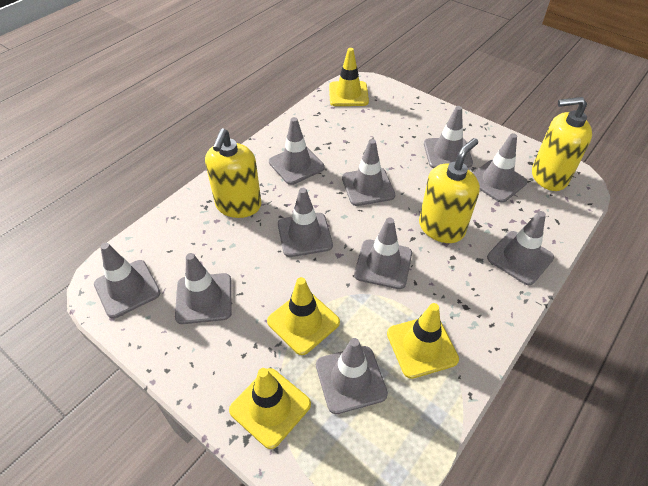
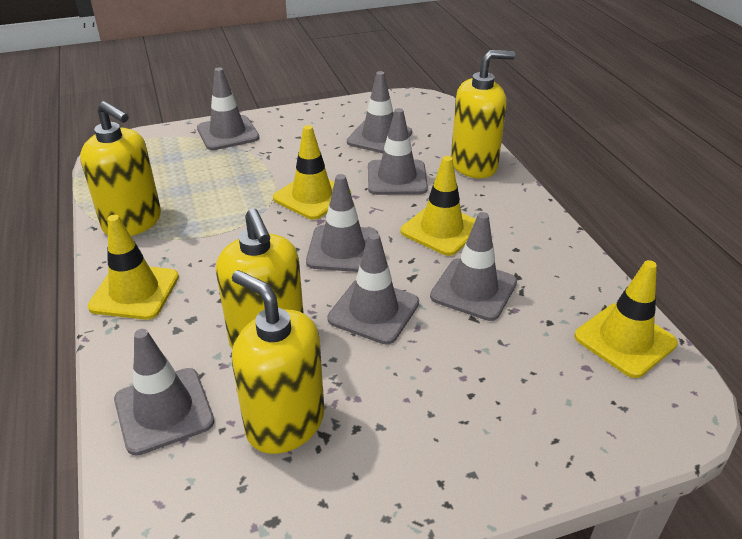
grey traffic cone: [94,243,161,318] [175,253,232,324] [269,117,324,185] [278,188,333,257] [316,338,388,414] [342,139,395,206] [354,218,412,289] [424,106,473,168] [473,133,527,203] [487,211,554,285] = 10 -> [114,329,214,456] [197,67,259,150] [306,174,378,272] [327,233,419,344] [347,71,412,153] [368,108,428,195] [430,212,517,321] = 7
yellow soap dispenser: [205,128,262,218] [419,138,480,243] [532,97,592,191] = 3 -> [80,101,161,236] [216,209,304,349] [232,270,324,454] [451,50,515,178] = 4

